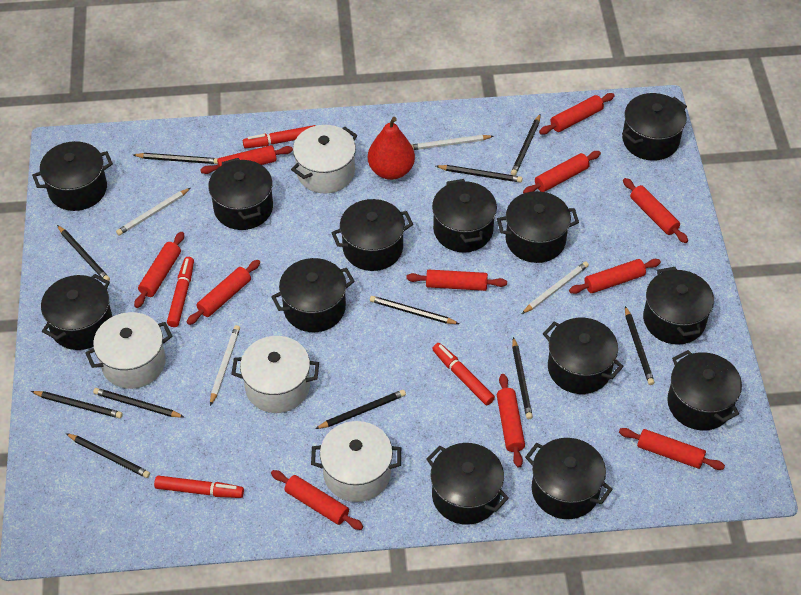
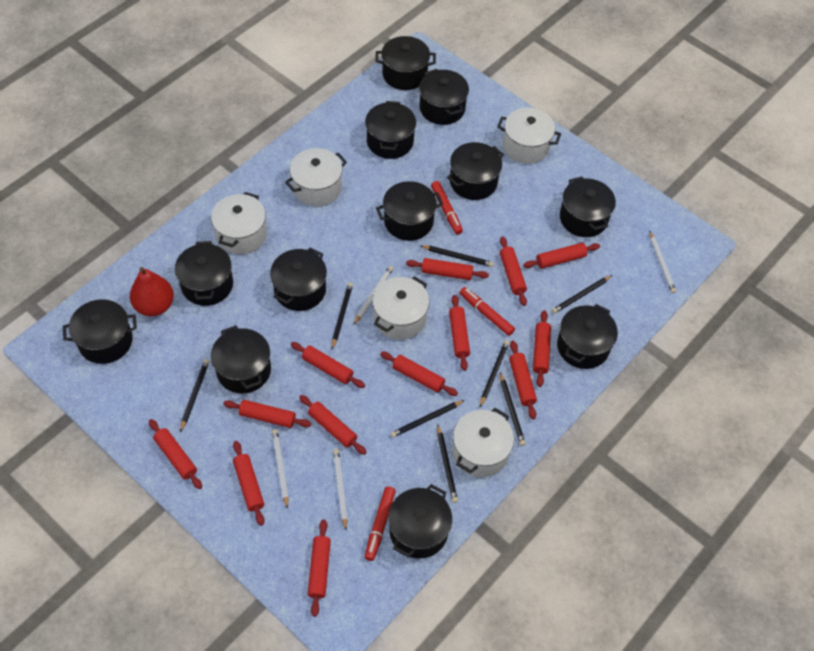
black pencil: [31,391,123,419] [57,225,110,281] [66,433,150,478] [93,388,184,418] [134,153,218,164] [315,390,406,429] [370,296,459,324] [436,165,523,183] [511,114,541,175] [512,337,533,419] [625,306,655,385] = 11 -> [180,359,210,432] [332,282,353,349] [391,400,465,438] [421,245,494,267] [437,425,458,503] [480,340,509,407] [500,372,526,446] [552,275,613,314] = 8
black pot: [32,141,113,211] [41,274,113,350] [208,158,273,230] [271,258,355,332] [331,199,413,271] [426,443,509,525] [432,179,497,253] [497,191,579,263] [525,438,613,519] [543,318,624,394] [622,93,687,161] [643,267,714,345] [667,350,742,430] = 13 -> [63,299,137,364] [175,241,233,306] [211,325,271,394] [270,247,327,311] [365,101,416,159] [375,36,436,90] [376,181,443,241] [388,484,452,558] [419,69,469,125] [447,142,504,200] [557,304,618,369] [560,176,616,237] = 12
red marker: [154,476,244,498] [167,257,194,327] [243,125,316,148] [432,343,495,405] = 4 -> [365,486,396,561] [431,181,463,235] [460,287,515,336] = 3
red rolling pin: [134,232,184,308] [187,260,260,325] [200,145,293,174] [271,470,363,530] [406,270,507,291] [497,374,525,468] [523,151,601,194] [539,93,615,134] [569,259,661,294] [619,428,725,470] [623,178,688,243] = 11 -> [149,419,202,489] [223,400,311,428] [233,441,264,526] [291,342,365,388] [299,395,367,455] [308,519,331,617] [380,352,458,396] [406,258,489,280] [449,295,470,371] [500,236,527,306] [509,341,537,419] [523,243,600,269] [533,310,551,387] = 13
white pot: [85,312,172,389] [231,336,319,413] [291,125,357,193] [311,421,401,502] = 4 -> [211,192,267,254] [285,148,347,207] [372,276,429,340] [452,408,514,477] [497,108,561,164] = 5

